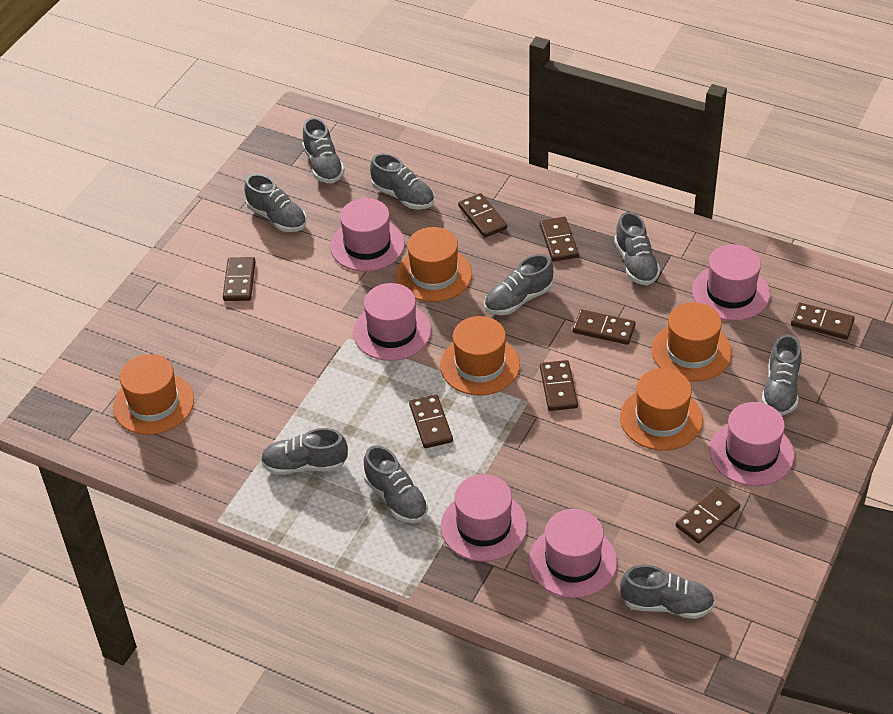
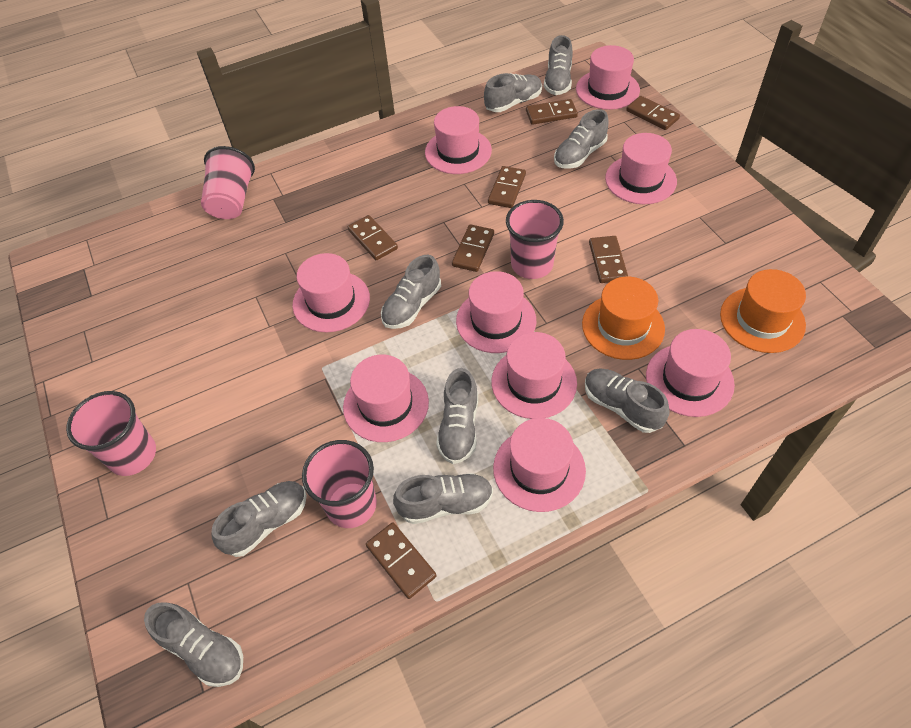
brown domino: [223,257,256,301] [409,394,453,448] [458,193,507,238] [540,217,579,262] [540,360,578,411] [573,309,636,345] [676,487,740,543] [791,302,855,339] = 8 -> [348,215,398,260] [366,522,437,599] [452,224,494,272] [488,166,526,208] [526,99,578,125] [589,236,628,283] [626,96,680,130] = 7
orange hat: [113,354,194,435] [396,227,472,302] [440,316,520,396] [620,368,703,451] [651,302,732,381] = 5 -> [582,277,665,360] [720,269,806,353] = 2
pink cup: none = 0 -> [66,391,156,476] [201,146,255,219] [302,440,377,528] [506,200,564,279] = 4
pink hat: [330,198,405,272] [353,283,431,361] [441,474,527,561] [529,509,617,598] [692,244,770,321] [709,402,794,486] = 6 -> [293,253,370,332] [343,355,429,442] [425,106,492,174] [456,271,536,353] [492,332,577,419] [493,418,586,512] [576,45,640,110] [605,133,677,204] [646,329,735,417] = 9

